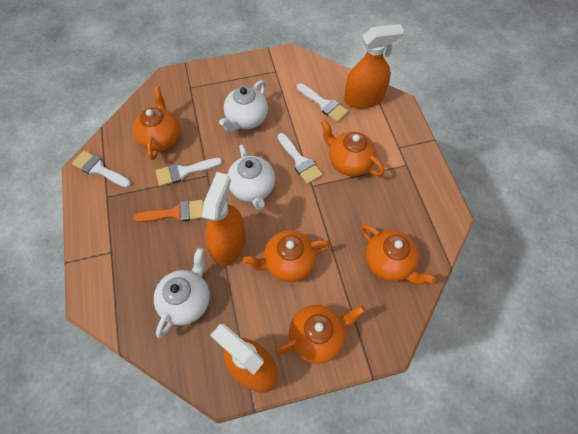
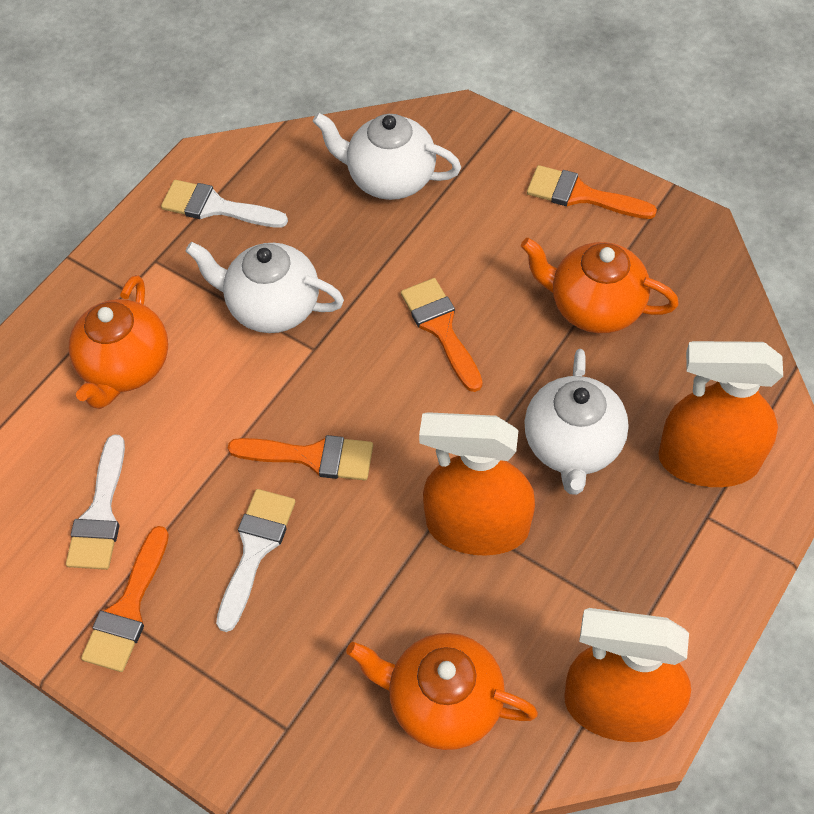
orange brush: [134,200,204,222] = 1 -> [81,526,169,672] [228,435,373,480] [401,278,483,392] [527,165,657,219] = 4
orange teapot: [133,86,180,160] [243,230,331,282] [275,305,366,364] [320,119,384,176] [361,224,436,285] = 5 -> [69,275,168,409] [346,633,538,750] [521,238,679,333] = 3
white brush: [72,150,131,188] [155,158,222,186] [278,133,323,184] [297,83,349,122] = 4 -> [66,434,125,570] [161,180,288,228] [216,489,296,632] = 3

